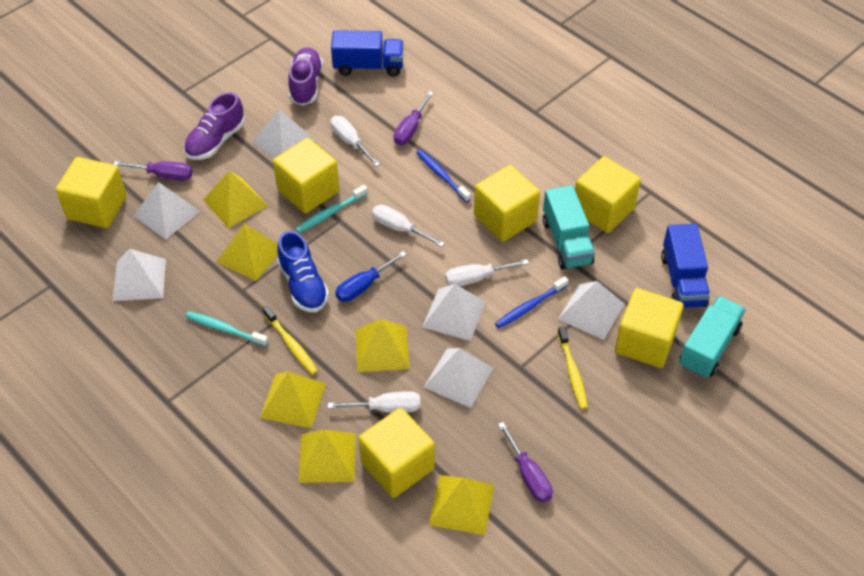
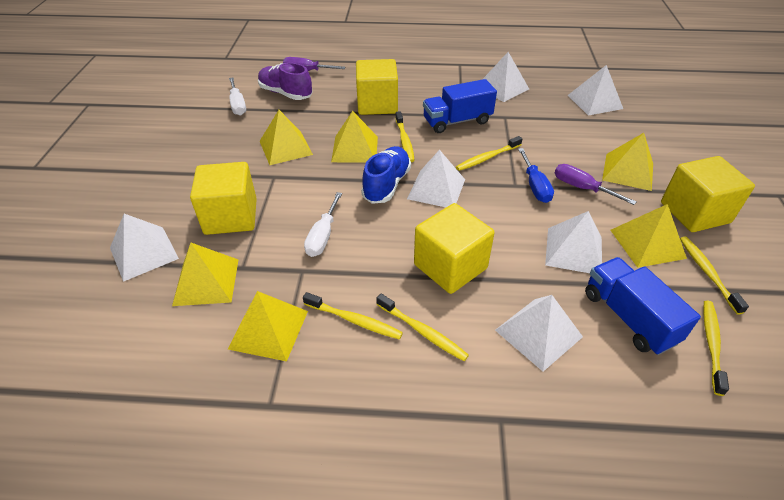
blue toothbrush: [416,149,471,202] [495,276,569,328] = 2 -> none = 0
purple screwdriver: [113,161,193,181] [394,91,434,145] [498,422,553,502] = 3 -> [283,57,345,71] [554,164,637,205] = 2
purple shoe: [184,92,245,160] [288,47,323,106] = 2 -> [258,62,312,100] = 1
turquoise toothbrush: [185,311,269,347] [295,185,368,233] = 2 -> none = 0
turquoise truck: [543,185,595,270] [679,296,746,378] = 2 -> none = 0
white screwdriver: [328,391,420,413] [331,116,380,167] [372,205,445,247] [445,259,529,286] = 4 -> [229,77,246,116] [304,192,342,257] = 2
yellow cube: [56,157,127,228] [273,138,339,213] [359,408,435,498] [474,165,540,242] [575,156,641,233] [615,288,684,368] = 6 -> [190,162,257,235] [356,59,398,115] [414,203,494,294] [661,156,755,232] = 4
yellow toothbrush: [263,306,318,375] [557,326,588,409] = 2 -> [303,292,403,340] [376,294,469,361] [395,111,415,162] [456,136,522,171] [680,236,749,315] [703,301,729,396] = 6

